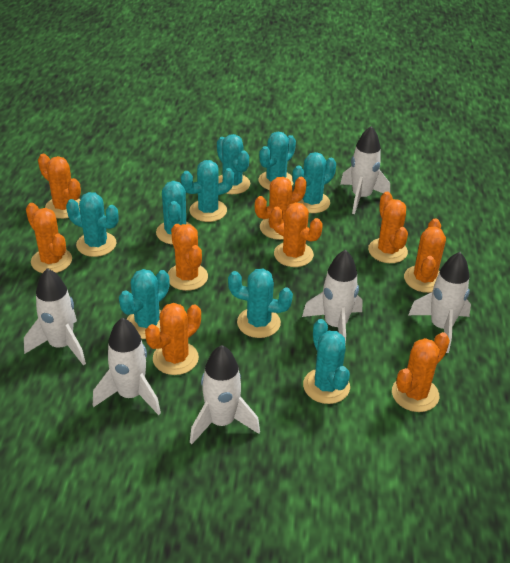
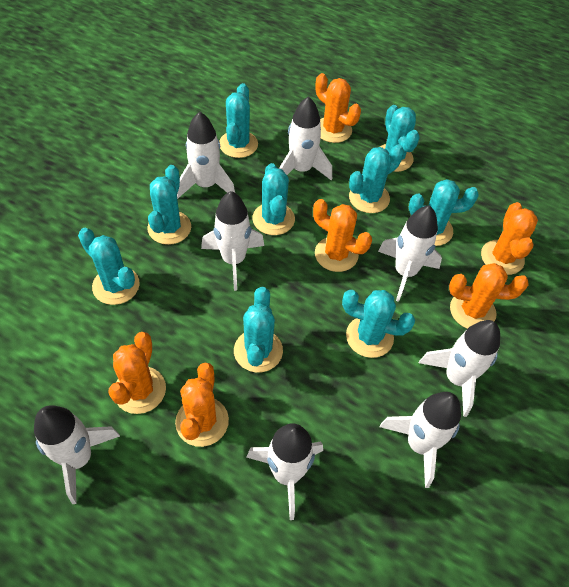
orange cactus: [26,203,72,273] [38,154,81,219] [145,303,201,375] [168,224,208,291] [255,177,307,240] [271,202,323,267] [368,192,408,263] [392,332,450,412] [404,218,446,293] = 9 -> [109,332,166,414] [175,363,229,447] [313,199,372,272] [315,73,361,143] [449,263,529,329] [481,202,538,275] = 6
white rocket: [24,268,86,365] [93,318,161,415] [190,345,260,444] [302,250,363,345] [340,126,390,214] [408,252,471,353] = 6 -> [34,405,120,504] [177,111,235,199] [201,191,264,291] [246,423,323,520] [279,96,332,181] [378,205,442,302] [379,392,461,488] [419,320,500,417] = 8

